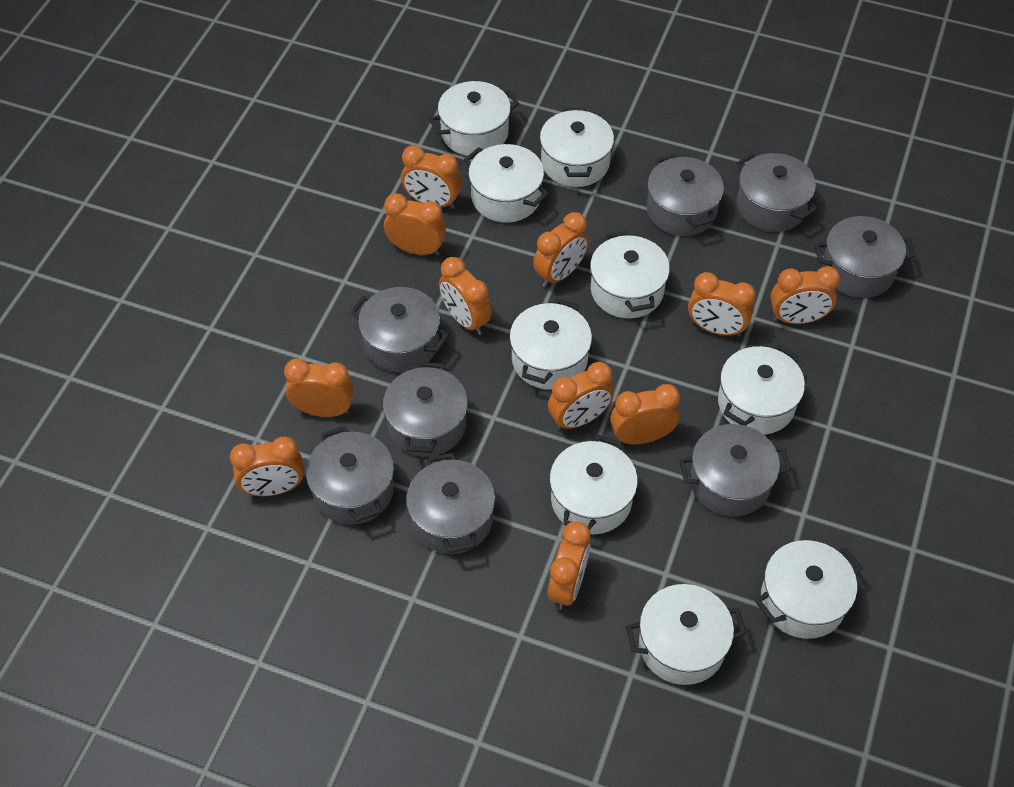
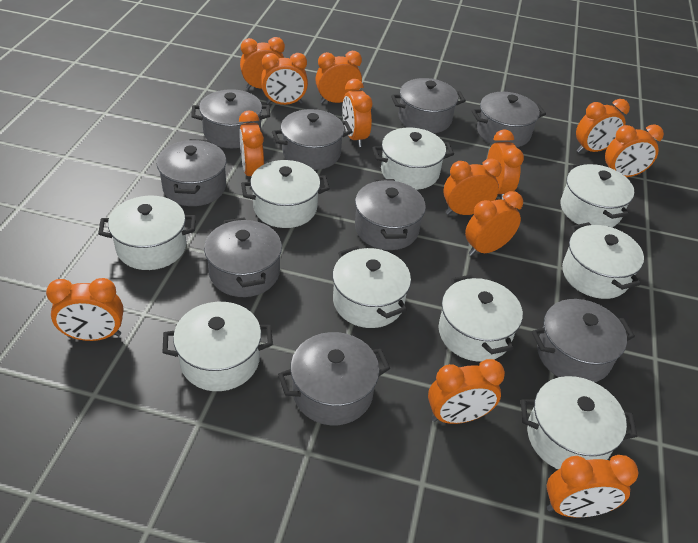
grey pot: [306,426,394,525] [351,287,449,372] [383,362,468,457] [406,453,495,554] [647,154,724,236] [679,424,791,516] [736,153,818,232] [814,216,916,298] = 8 -> [157,139,226,206] [191,89,270,148] [204,217,282,297] [272,109,353,170] [278,332,390,425] [355,179,426,250] [391,78,466,133] [471,92,546,147] [532,299,635,382] = 9
orange clock: [230,437,304,496] [284,359,354,417] [384,193,446,256] [401,145,462,209] [439,257,492,335] [533,212,589,287] [548,362,614,430] [548,521,590,610] [610,384,680,445] [688,272,756,337] [770,266,840,324] = 11 -> [46,278,124,341] [239,110,264,176] [240,37,285,89] [261,53,308,105] [315,51,362,103] [343,79,372,147] [428,359,505,424] [443,158,502,215] [465,191,523,256] [487,129,524,200] [547,455,638,517] [576,99,630,153] [605,124,664,177] = 13

